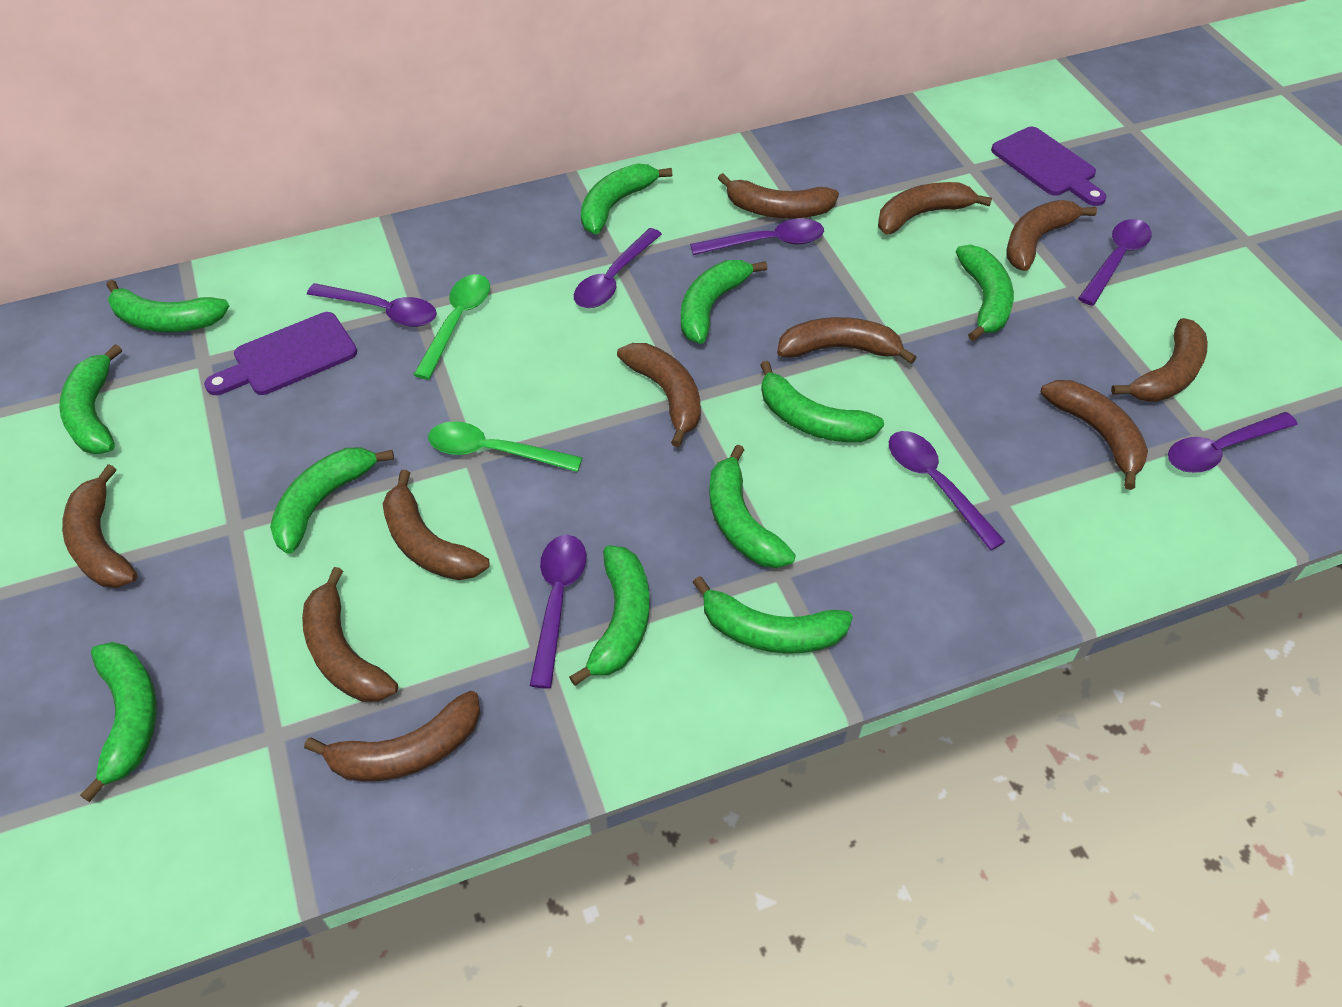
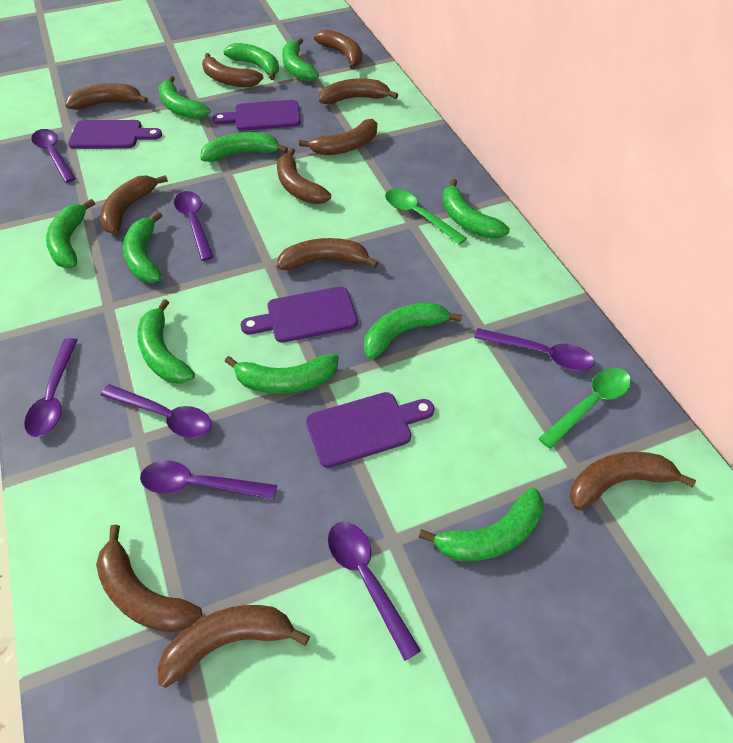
purple cutting board: [204,312,357,395] [991,127,1107,206] = 2 -> [68,120,162,149] [212,100,301,131] [241,287,358,343] [306,392,435,468] = 4

